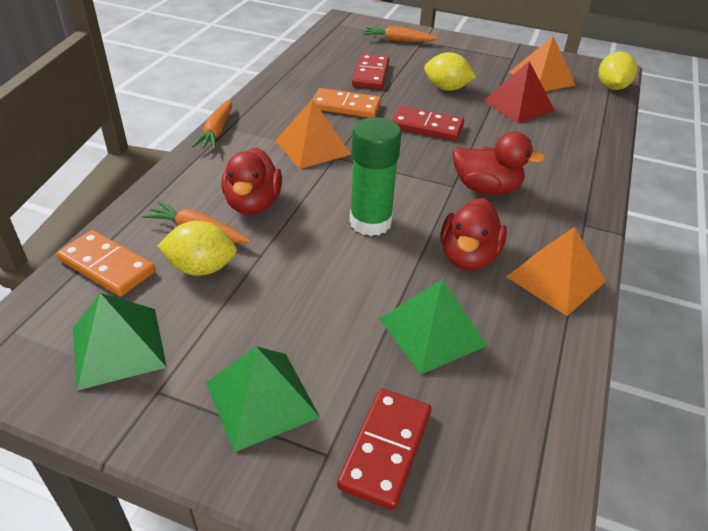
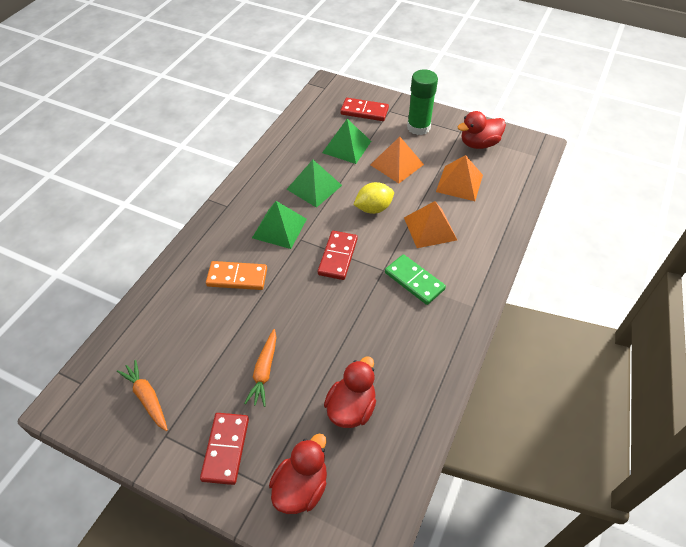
green domino: none = 0 -> [385,254,446,305] = 1
orange carrot: [142,201,251,243] [192,99,232,150] [363,26,439,42] = 3 -> [117,360,168,431] [244,329,277,407] = 2
orange domino: [57,230,155,297] [313,88,381,118] = 2 -> [206,261,267,290] = 1
red pyramid: [484,61,555,123] = 1 -> none = 0
yellow lemon: [157,221,237,276] [424,52,476,91] [599,52,637,90] = 3 -> [353,182,394,214] = 1

